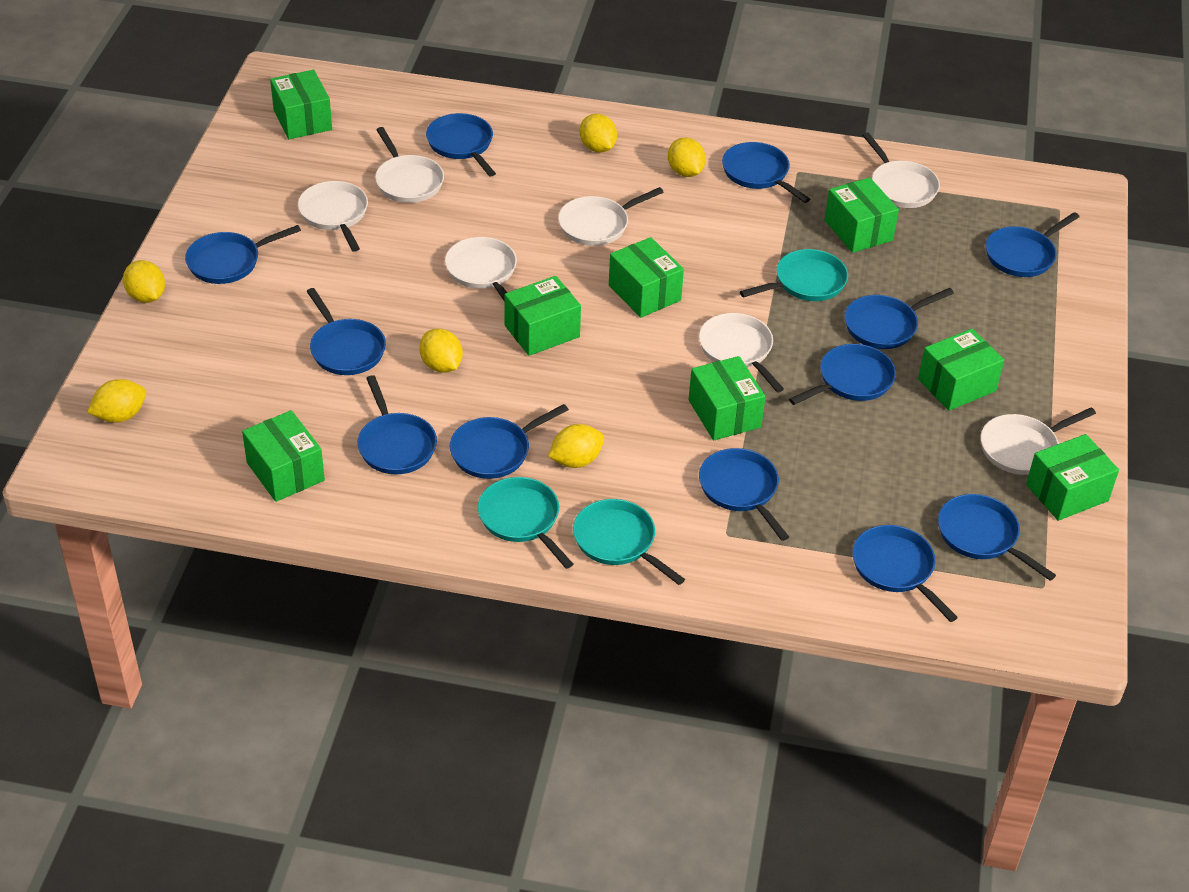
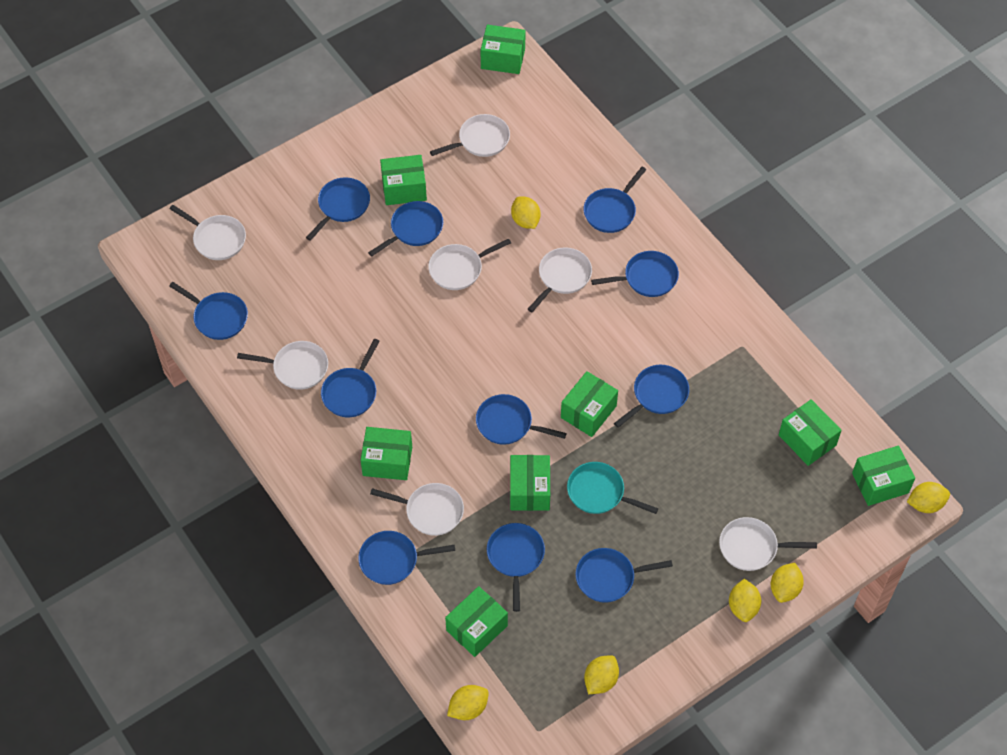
blue pan: [185,225,301,284] [307,288,386,375] [357,375,437,474] [426,113,496,176] [450,404,569,479] [699,448,789,541] [722,142,810,203] [789,344,896,405] [845,288,954,349] [852,525,958,622] [938,494,1056,581] [986,212,1079,277] = 12 -> [169,282,248,340] [306,178,370,241] [321,339,380,417] [358,531,455,585] [368,201,443,257] [476,394,567,445] [487,523,545,612] [575,548,673,603] [584,167,646,233] [591,251,679,297] [614,365,689,428] = 11
turquoise pan: [478,477,573,569] [573,499,685,585] [740,249,848,301] = 3 -> [567,462,658,514] = 1

